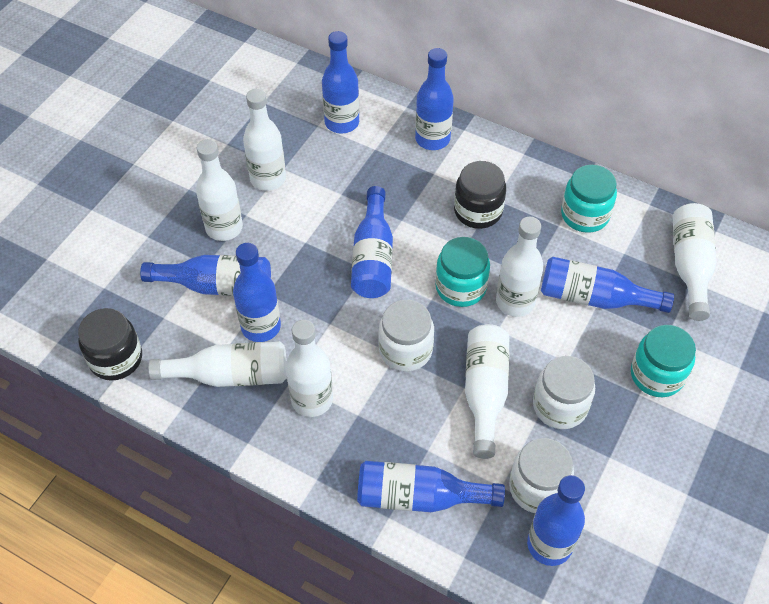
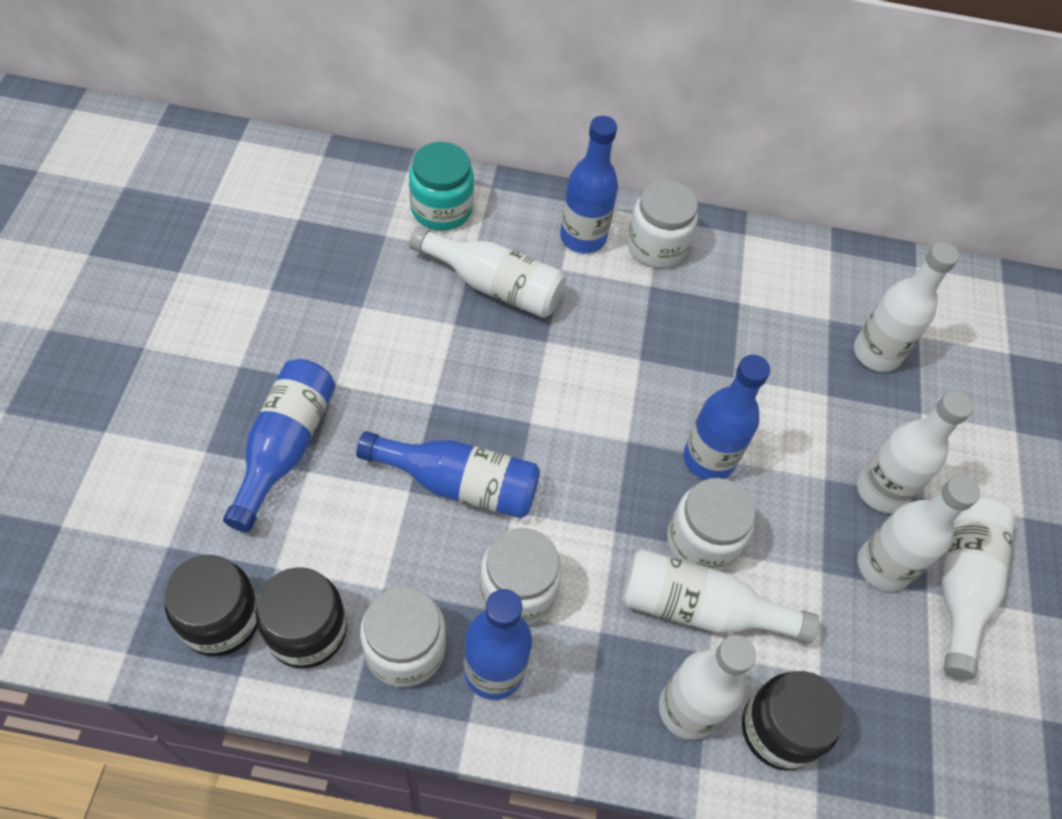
black jar: [78,308,142,381] [454,161,506,229] = 2 -> [164,555,258,656] [256,567,347,669] [742,671,845,771] = 3
blue bottle: [140,255,271,296] [233,243,281,342] [322,31,359,133] [351,186,393,298] [357,461,505,512] [415,48,454,150] [527,475,585,566] [541,257,674,313] = 8 -> [223,359,335,532] [356,431,540,519] [464,589,532,700] [560,116,618,254] [684,355,770,480] = 5
turquoise jar: [435,237,490,307] [561,165,617,233] [631,325,696,397] = 3 -> [409,142,474,230] = 1
white jar: [378,300,434,372] [509,438,574,513] [533,356,595,429] = 3 -> [360,586,446,687] [479,528,562,625] [627,180,698,268] [667,478,755,571] = 4

